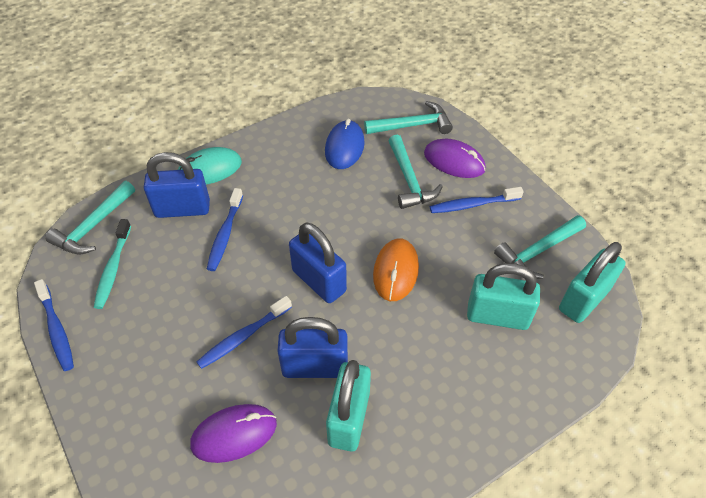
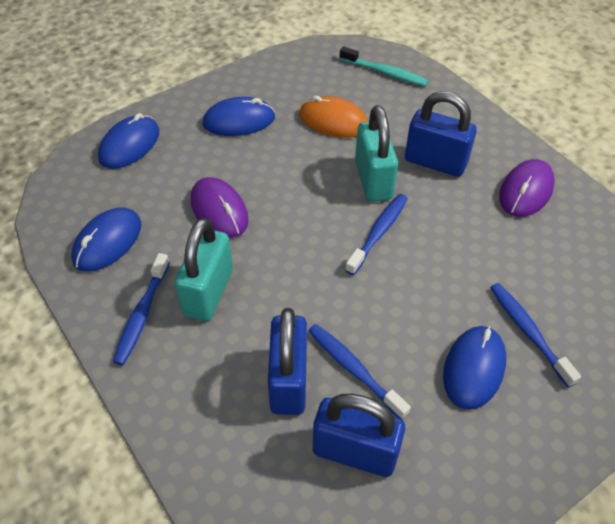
blue mouse: [325,119,365,169] = 1 -> [71,207,141,272] [98,113,159,169] [202,97,275,136] [443,326,506,410] = 4
turquoise hammer: [45,181,135,255] [364,101,453,134] [388,134,443,209] [494,215,586,279] = 4 -> none = 0
turquoise mouse: [178,147,242,185] = 1 -> none = 0
turquoise padlock: [326,360,371,452] [467,263,540,330] [559,242,626,323] = 3 -> [174,218,233,321] [355,105,398,202] = 2

